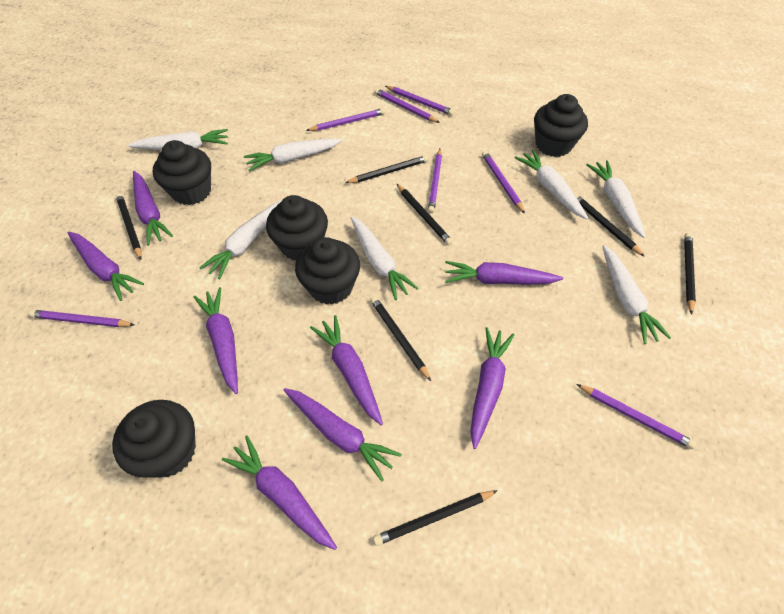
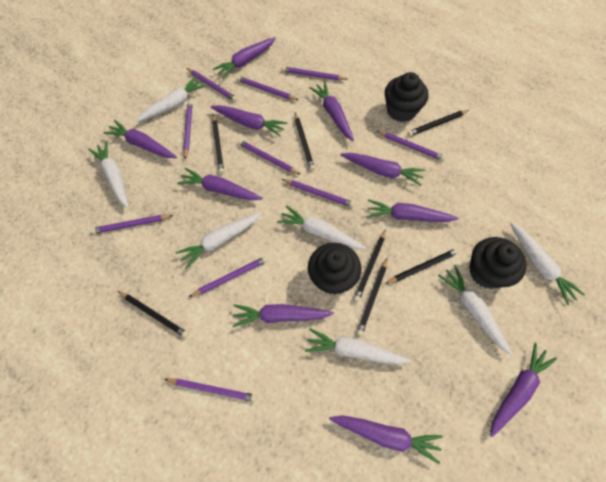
black cupcake: [112,400,196,478] [153,140,211,205] [266,195,328,260] [295,237,360,305] [534,94,588,157] = 5 -> [308,243,362,295] [385,72,429,122] [469,237,527,289] = 3
purple carrot: [68,232,144,301] [133,171,173,246] [193,287,238,394] [222,435,337,550] [284,388,402,482] [310,315,383,425] [445,261,563,285] [470,327,514,449] = 8 -> [103,120,177,158] [177,168,263,200] [210,105,287,137] [213,37,276,79] [233,304,334,327] [309,82,354,141] [329,415,443,464] [340,153,426,186] [367,199,458,222] [490,343,557,437] = 10
purple pencil: [29,310,134,327] [306,108,385,131] [374,88,440,123] [385,86,455,116] [428,149,442,213] [482,151,525,214] [576,384,696,449] = 7 -> [90,215,173,234] [164,378,257,402] [183,101,192,159] [187,68,237,102] [189,256,268,297] [237,76,298,100] [238,140,301,175] [282,66,347,80] [282,179,355,207] [377,131,446,161] = 10

